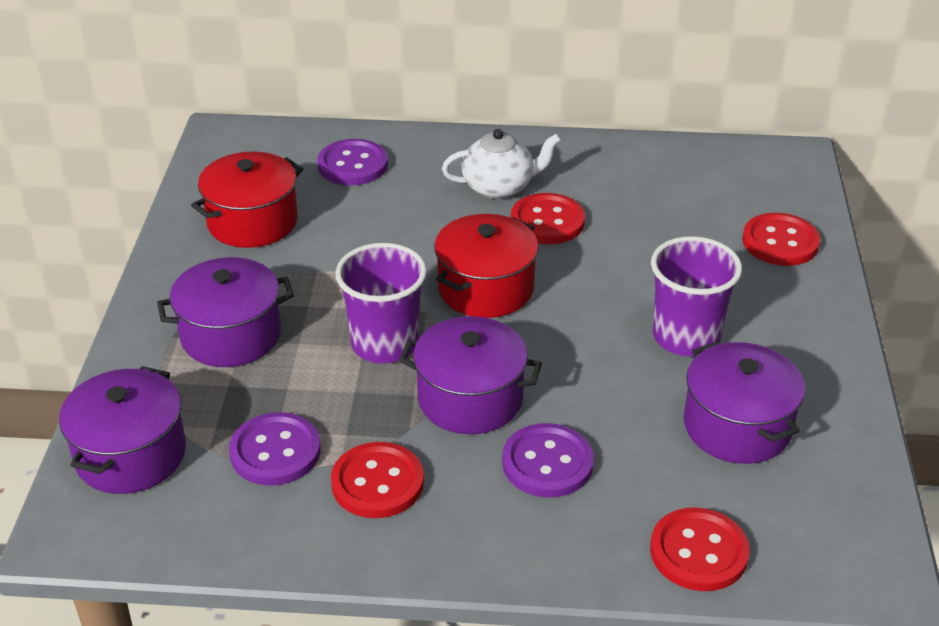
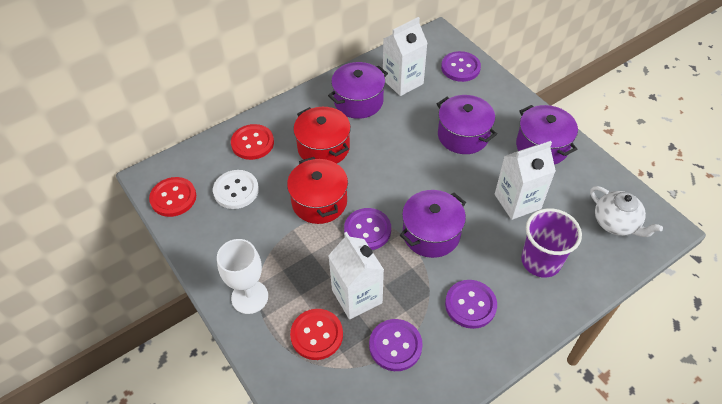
purple button: [229,412,321,486] [317,139,388,186] [502,423,594,498] = 3 -> [344,208,391,250] [369,319,423,371] [441,51,481,82] [445,280,497,329] = 4
purple cup: [335,243,427,364] [651,236,742,356] = 2 -> [521,208,582,278] = 1
red button: [331,442,424,518] [511,193,585,244] [650,507,749,591] [742,213,820,266] = 4 -> [149,177,196,217] [231,124,274,160] [290,309,343,360] = 3
white button: none = 0 -> [213,170,259,209] = 1
white carton: none = 0 -> [328,232,384,319] [383,17,427,96] [495,141,556,220] = 3
white goblet: none = 0 -> [217,239,268,314] = 1

